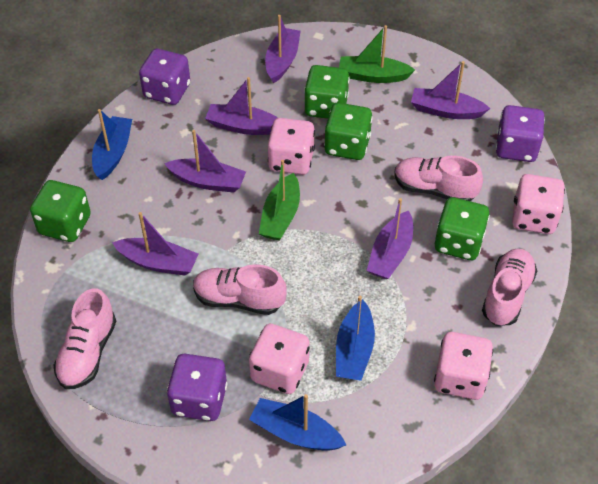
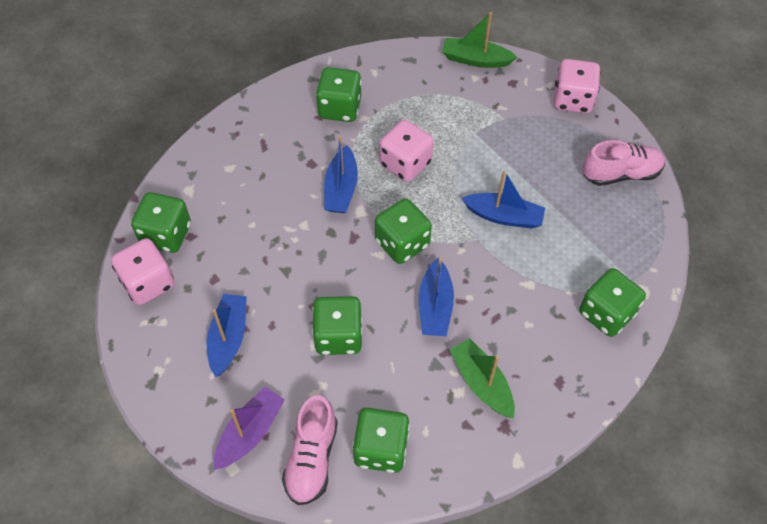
blue boat: [92,109,132,180] [249,394,346,451] [336,296,375,381] = 3 -> [207,294,247,377] [324,136,358,213] [419,258,454,336] [461,170,545,229] = 4
green dice: [30,180,91,242] [304,65,350,119] [324,103,373,160] [435,197,490,260] = 4 -> [131,192,191,253] [312,296,362,355] [316,67,361,122] [352,408,410,473] [375,199,432,264] [579,268,646,337] = 6
pink dice: [249,324,310,394] [268,118,315,175] [434,332,493,400] [512,174,565,234] = 4 -> [111,238,174,305] [380,120,433,182] [554,59,601,114] = 3
pink shoe: [54,288,116,389] [193,264,287,315] [395,156,483,201] [482,248,537,326] = 4 -> [282,395,338,505] [582,140,665,186] = 2
purple boat: [112,212,198,276] [164,130,246,193] [205,77,278,135] [265,15,301,83] [367,198,413,279] [411,61,490,119] = 6 -> [214,387,285,470] = 1
purple dice: [139,49,190,105] [167,354,227,421] [496,105,545,162] = 3 -> none = 0

